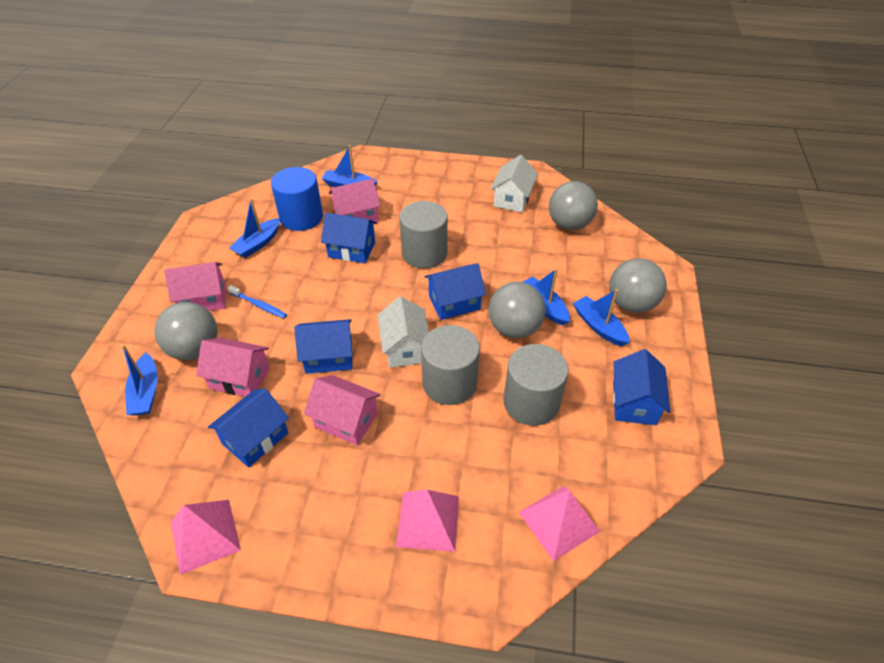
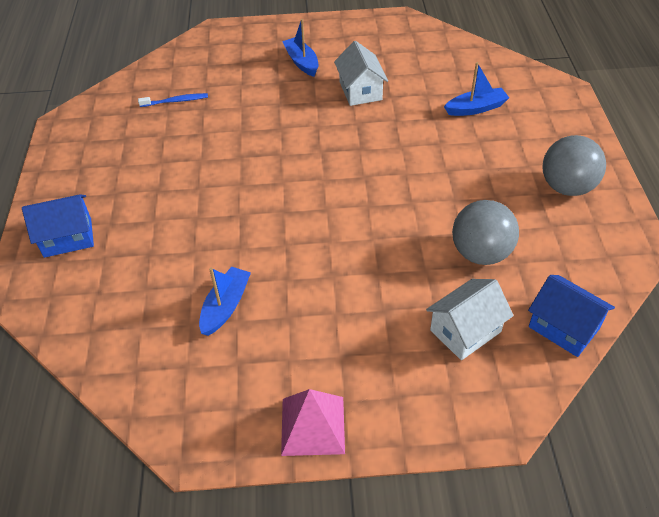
blue boat: [122,345,158,416] [229,198,280,258] [322,145,378,187] [523,269,570,326] [573,289,630,346] = 5 -> [199,267,251,336] [282,19,318,77] [444,62,509,116] = 3
blue cylinder: [271,167,323,231] = 1 -> none = 0
blue house: [208,388,289,468] [294,319,353,374] [321,213,377,263] [425,263,486,320] [613,349,671,425] = 5 -> [22,194,94,258] [528,275,615,357] = 2
grey ball: [155,302,218,360] [488,282,546,338] [549,181,598,230] [609,258,667,313] = 4 -> [452,200,519,265] [543,135,606,196] = 2
grey cylinder: [400,201,448,268] [421,325,480,405] [503,344,569,426] = 3 -> none = 0
pink house: [164,262,226,311] [196,338,270,396] [304,375,381,445] [329,179,381,222] = 4 -> none = 0
pink pyramid: [171,500,241,575] [396,489,459,552] [519,486,600,561] = 3 -> [281,389,345,456] = 1

